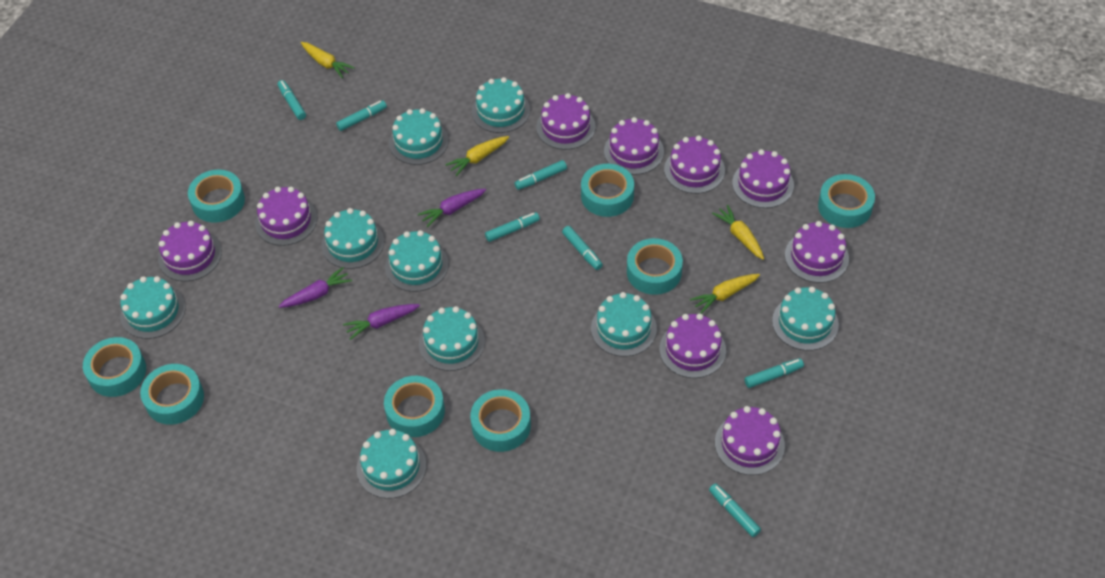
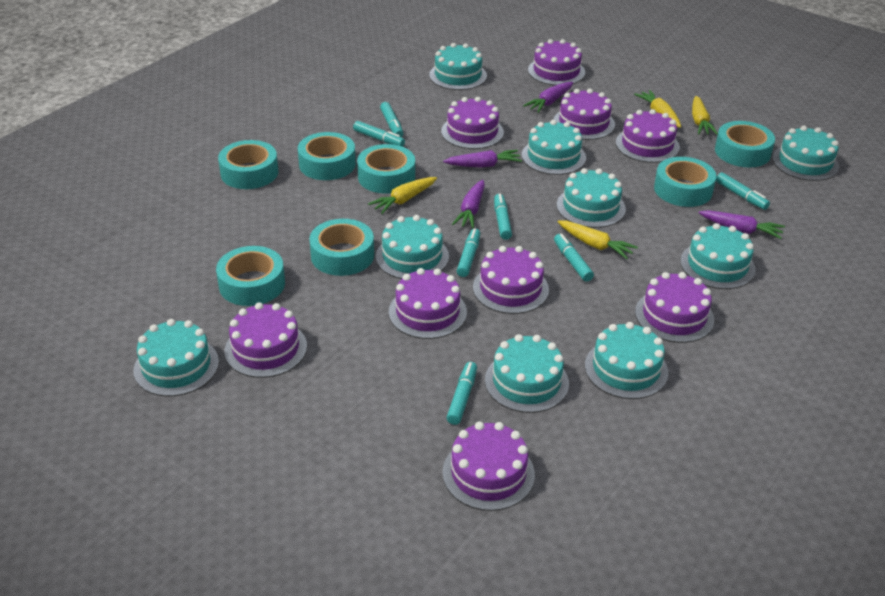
purple carrot: [278,267,352,308] [343,304,420,340] [418,189,486,227] = 3 -> [443,150,522,167] [452,180,485,229] [523,82,573,113] [699,210,785,239] = 4
turquoise tape: [83,337,146,397] [140,364,204,425] [188,170,245,223] [384,376,445,437] [470,389,531,452] [581,164,634,217] [627,238,683,295] [818,174,875,228] = 8 -> [216,246,285,306] [218,140,278,189] [298,132,356,180] [309,219,374,276] [357,144,415,194] [654,157,716,207] [715,121,775,167] = 7

